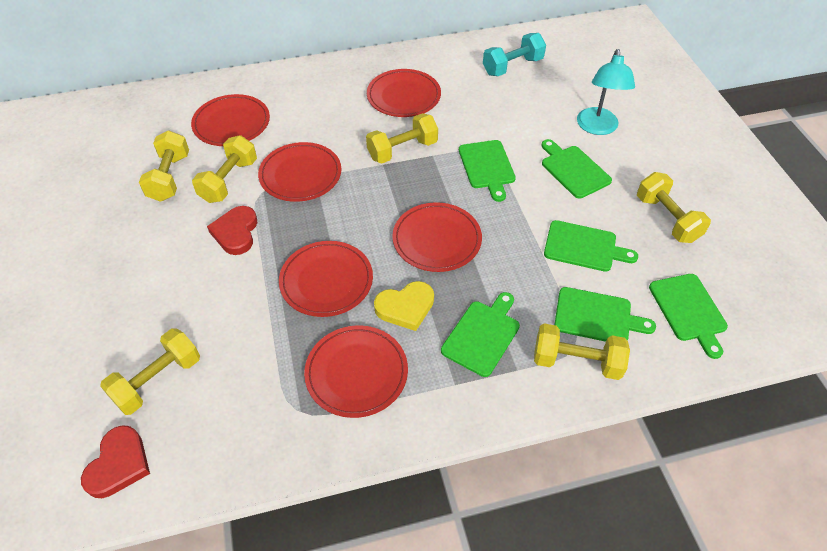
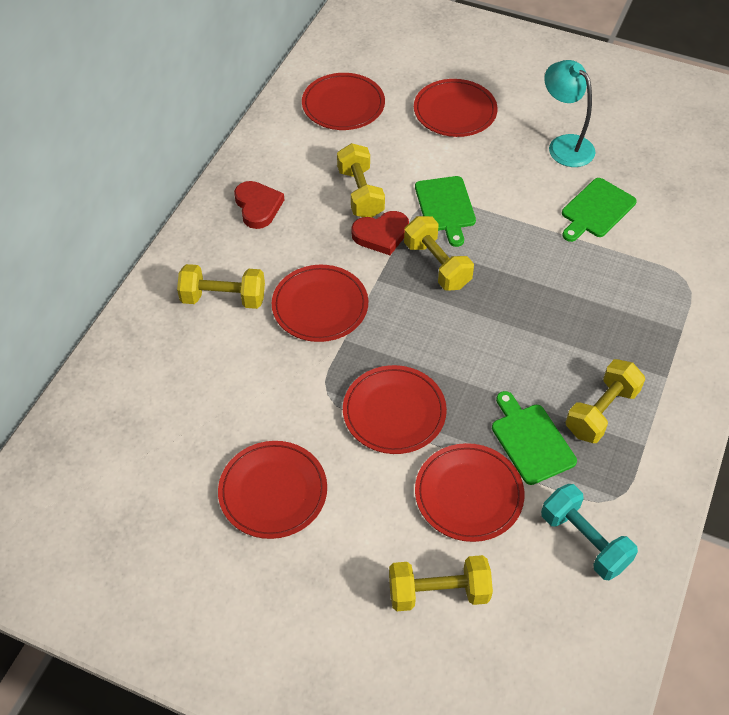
green cutting board: [441,292,520,377] [459,140,516,202] [541,139,612,199] [544,220,638,272] [554,287,656,342] [649,274,728,359] = 6 -> [415,176,476,247] [492,391,577,485] [562,178,637,242] = 3
yellow dumbbell: [100,328,200,415] [139,131,189,202] [192,135,257,203] [366,113,438,164] [534,323,630,380] [637,172,711,243] = 6 -> [177,264,265,309] [337,143,385,217] [389,555,493,611] [404,216,474,291] [566,359,645,443] = 5
yellow heart: [374,281,434,331] = 1 -> none = 0

